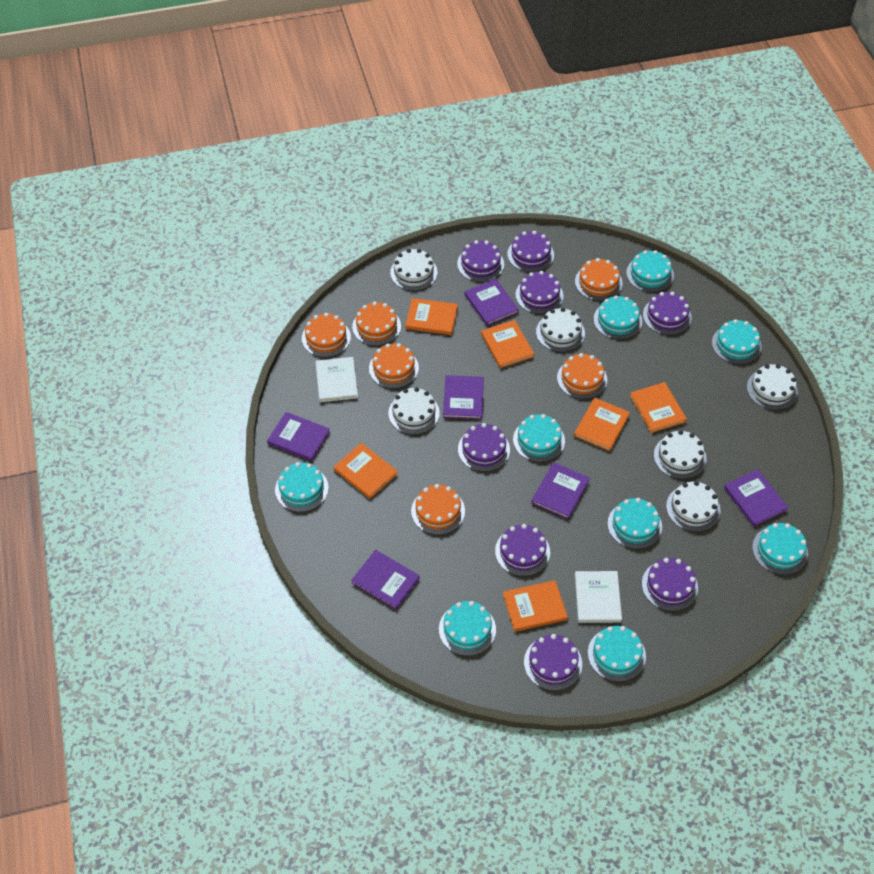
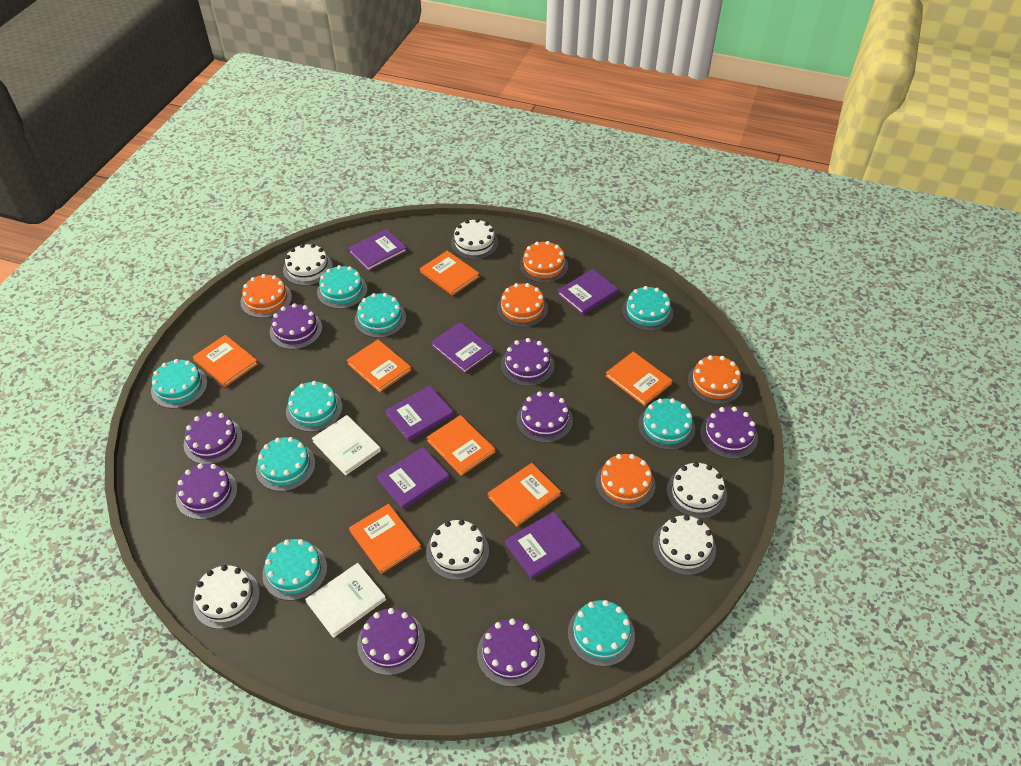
orange book: [334,443,398,499] [405,298,458,335] [481,320,534,368] [503,580,568,632] [574,398,630,451] [630,382,687,433] = 6 -> [193,335,258,387] [347,339,411,392] [349,504,421,574] [420,251,480,296] [427,415,495,476] [488,463,561,527] [606,352,673,406] = 7
orange cake: [302,313,351,357] [352,302,401,346] [369,343,419,388] [411,484,465,535] [557,353,607,399] [575,258,623,301] = 6 -> [241,274,292,318] [497,283,548,327] [519,241,568,283] [596,454,655,509] [688,355,743,404] = 5

